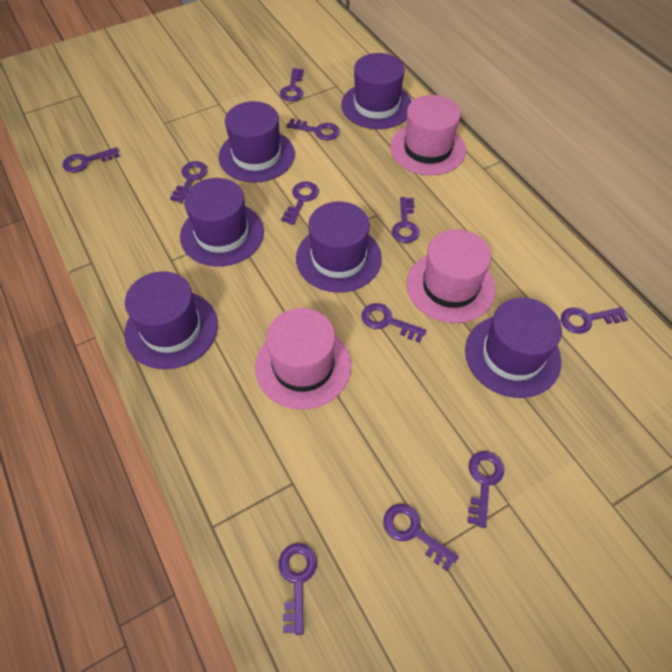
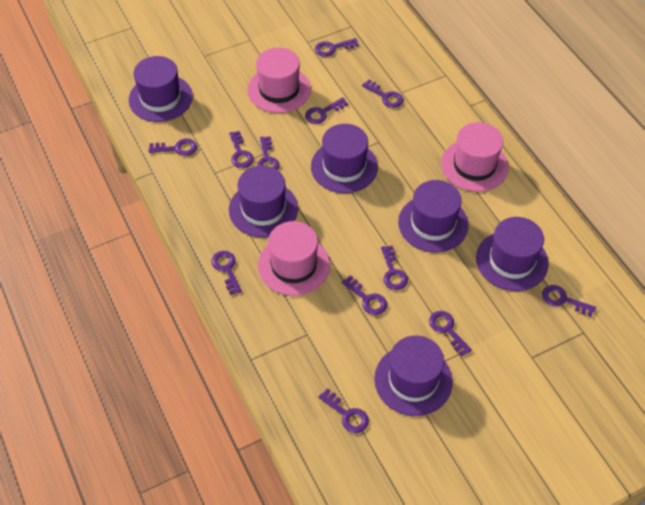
purple key: [62,147,120,173] [170,161,208,203] [279,543,317,635] [280,68,304,102] [281,181,319,225] [287,118,340,140] [361,303,427,343] [383,504,459,571] [392,197,420,243] [467,451,504,528] [561,307,628,334] = 11 -> [148,138,197,156] [211,251,242,295] [229,131,254,168] [257,136,280,170] [305,97,348,124] [315,38,359,57] [318,388,369,433] [342,275,387,315] [362,79,403,108] [381,246,408,290] [429,311,472,357] [542,285,596,317] = 12

